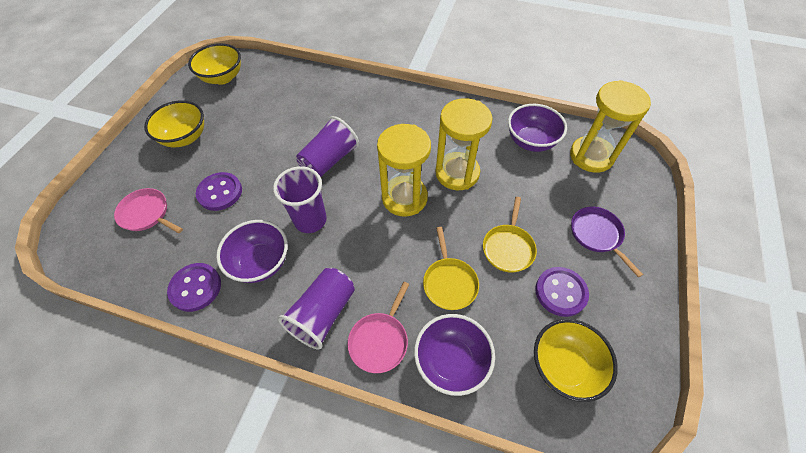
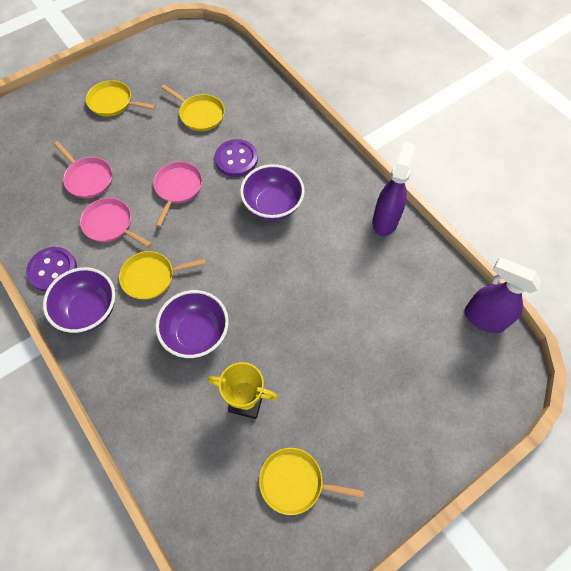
pink pan: [114,188,183,233] [348,282,409,373] = 2 -> [53,141,112,198] [80,198,152,248] [153,161,202,227] = 3
purple button: [167,263,221,312] [196,172,242,211] [535,267,589,317] = 3 -> [26,247,77,292] [215,139,258,177] = 2
purple cup: [273,166,327,233] [278,268,355,350] [296,116,359,177] = 3 -> none = 0
purple pan: [571,207,643,277] = 1 -> none = 0
purple spray bottle: none = 0 -> [372,142,416,236] [465,257,542,333] = 2
yellow bowl: [144,100,204,147] [188,43,241,85] [534,319,618,402] = 3 -> none = 0
yellow hourglass: [377,124,431,217] [436,98,492,190] [570,80,651,173] = 3 -> none = 0
yellow pan: [423,227,479,310] [483,197,537,272] = 2 -> [86,80,156,117] [119,251,206,300] [161,85,225,131] [259,448,364,515] = 4
yellow trophy: none = 0 -> [208,362,278,419] = 1

